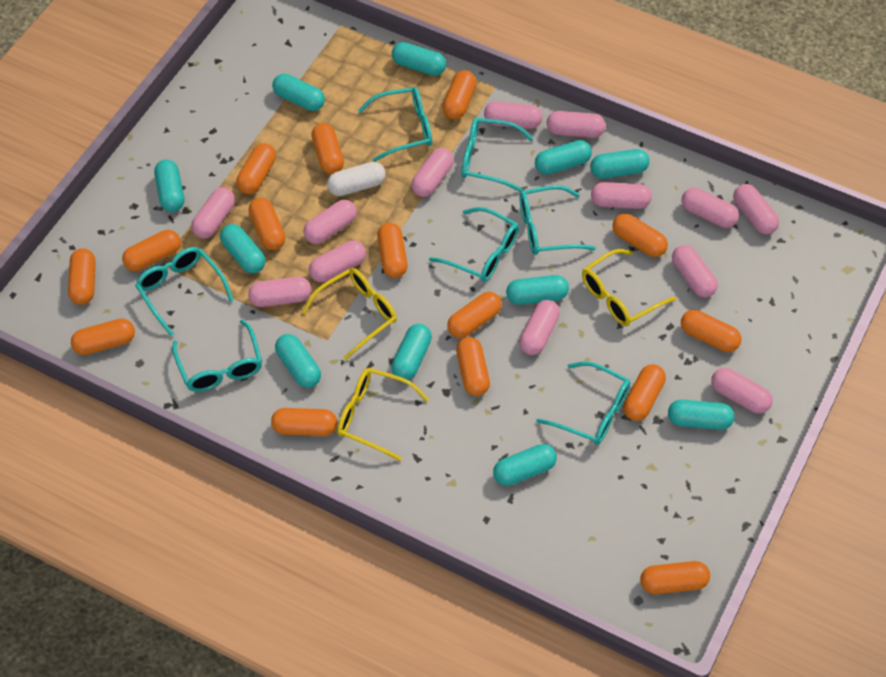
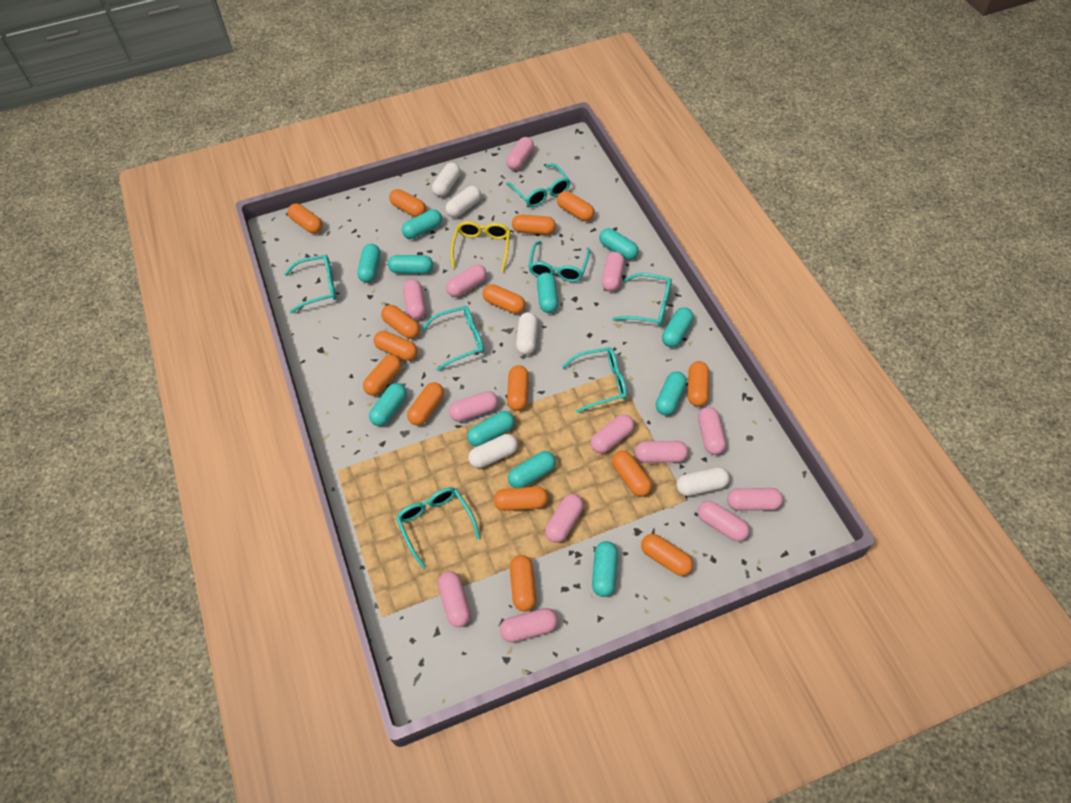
white capsule: [327,162,386,196] = 1 -> [432,162,461,197] [445,186,481,218] [468,434,518,468] [516,312,538,355] [676,467,730,496] = 5
yellow glasses: [302,268,397,360] [337,368,429,461] [582,249,676,326] = 3 -> [450,221,510,272] = 1

